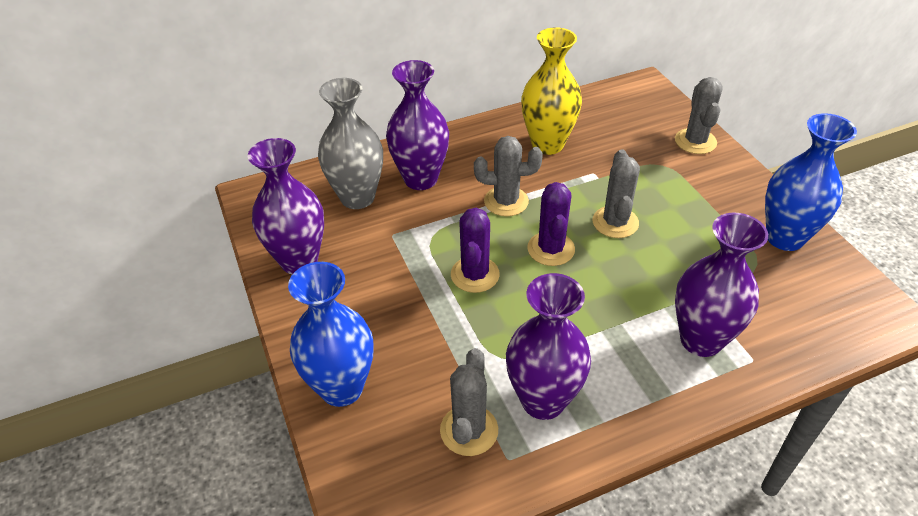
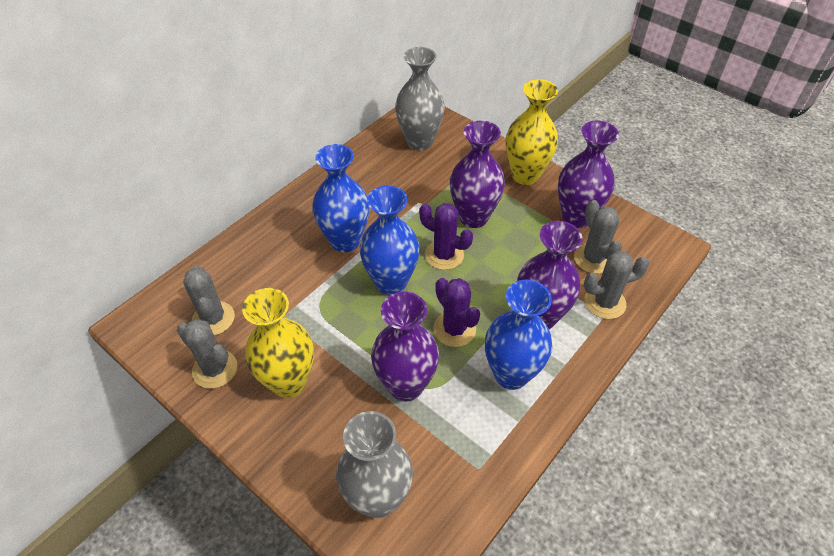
blue vase: [288,262,373,407] [765,113,857,251] = 2 -> [312,144,369,252] [360,185,420,295] [485,280,552,390] = 3
grey vase: [318,78,383,209] = 1 -> [336,411,413,518] [395,47,445,150] = 2
yellow vase: [521,27,582,155] = 1 -> [242,288,314,398] [505,79,558,185] = 2

